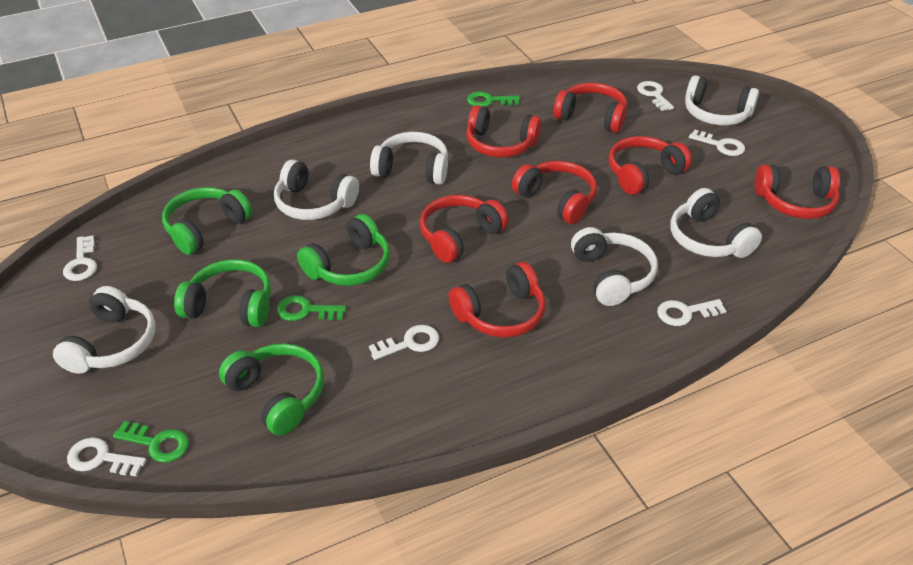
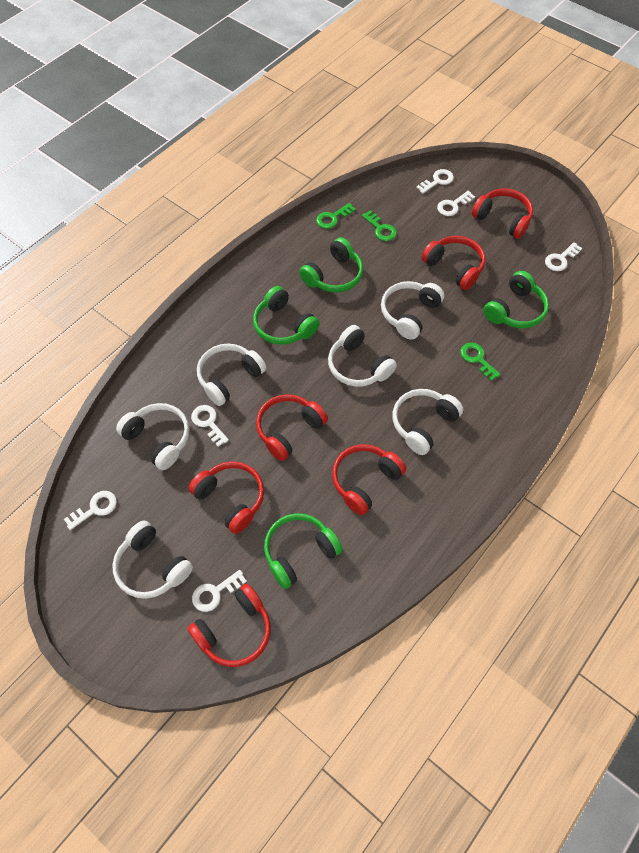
red headphones: [420,195,509,263] [449,262,546,338] [466,105,542,158] [512,161,597,224] [553,83,627,133] [608,136,692,195] [755,165,840,219] = 7 -> [187,584,271,667] [188,461,264,534] [256,394,328,461] [332,444,406,515] [421,236,485,290] [472,188,533,239] = 6

